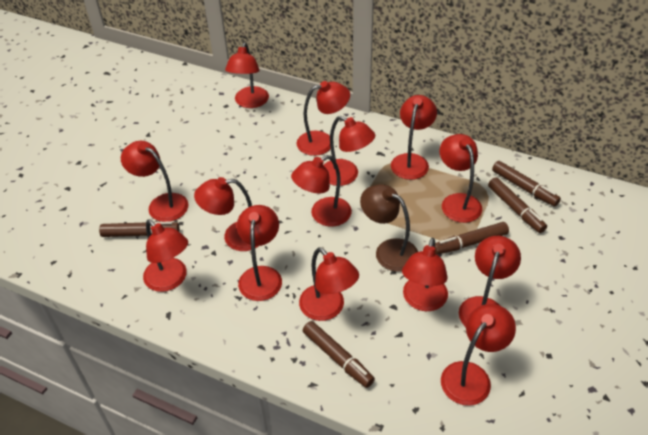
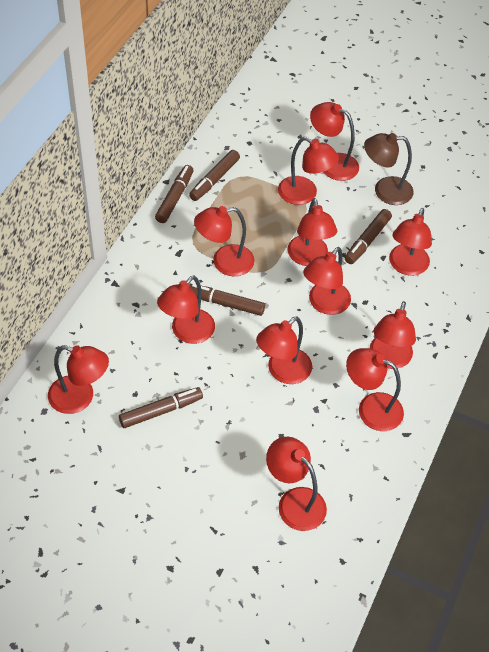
red lamp: [121,141,188,222] [143,219,188,292] [194,177,258,251] [225,43,269,108] [237,205,282,301] [291,155,352,227] [297,81,350,156] [299,247,359,321] [323,116,375,186] [391,95,437,180] [402,238,448,311] [440,134,482,223] [441,304,516,406] [459,236,521,327] = 14 -> [48,345,109,414] [157,275,215,344] [194,206,255,276] [256,316,312,384] [266,437,327,531] [278,137,339,205] [287,198,337,266] [303,247,351,315] [310,102,359,181] [346,348,404,431] [370,301,416,369] [389,208,432,276] = 12

